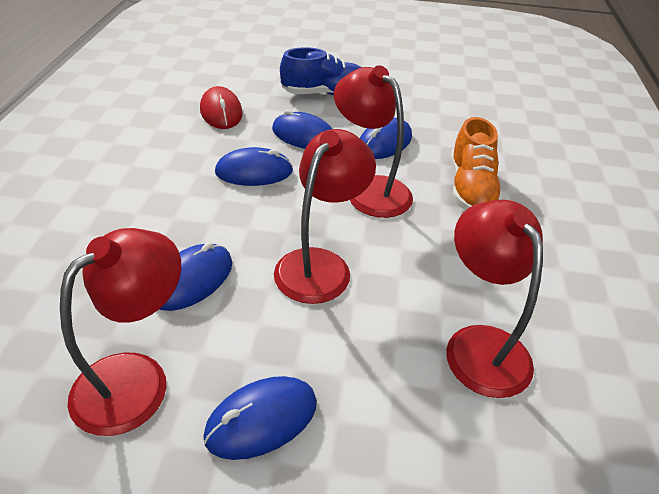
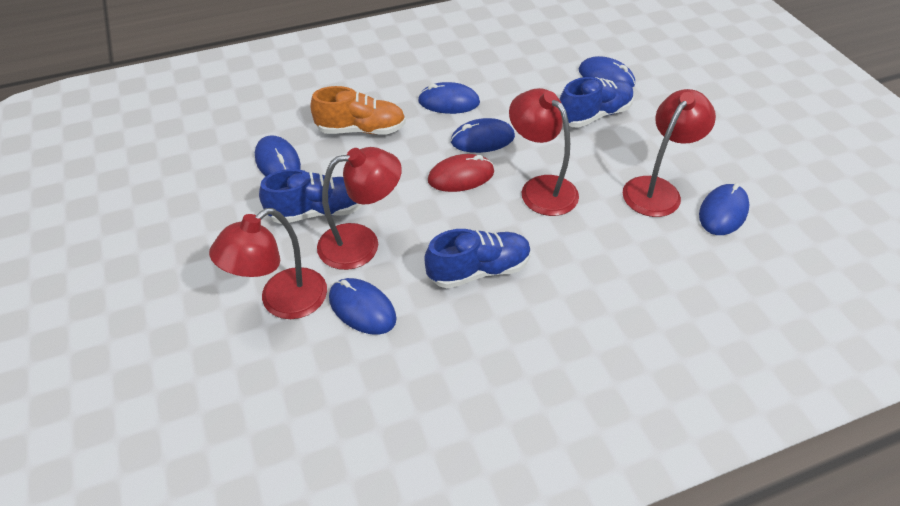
blue mouse: [159,242,232,311] [203,376,317,460] [215,147,293,186] [272,110,332,149] [360,118,412,159] = 5 -> [255,135,301,176] [329,278,397,335] [418,82,480,114] [451,118,515,153] [579,56,635,88] [699,183,749,235] = 6
blue shoe: [280,47,361,95] = 1 -> [259,169,363,224] [424,229,531,288] [559,77,634,128] = 3

